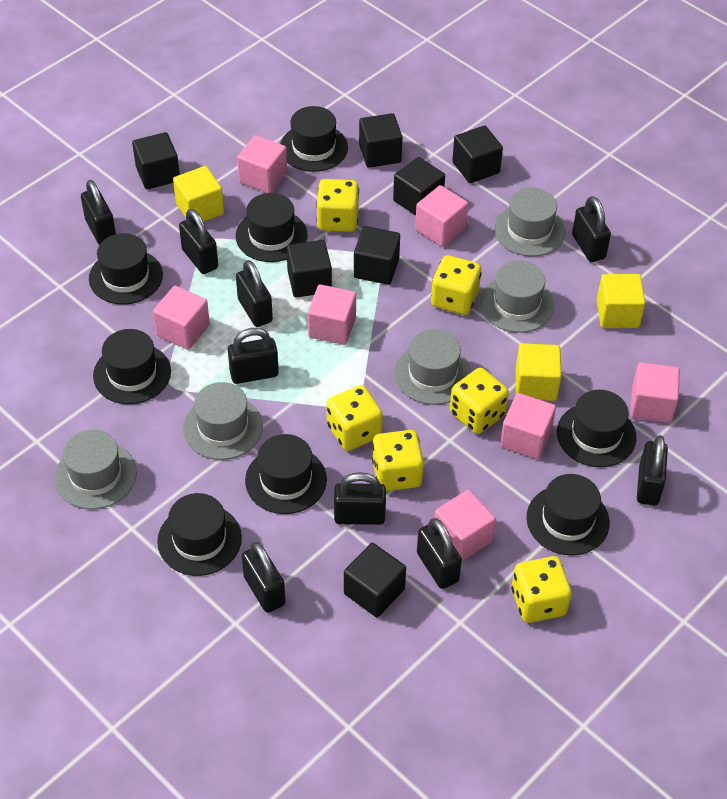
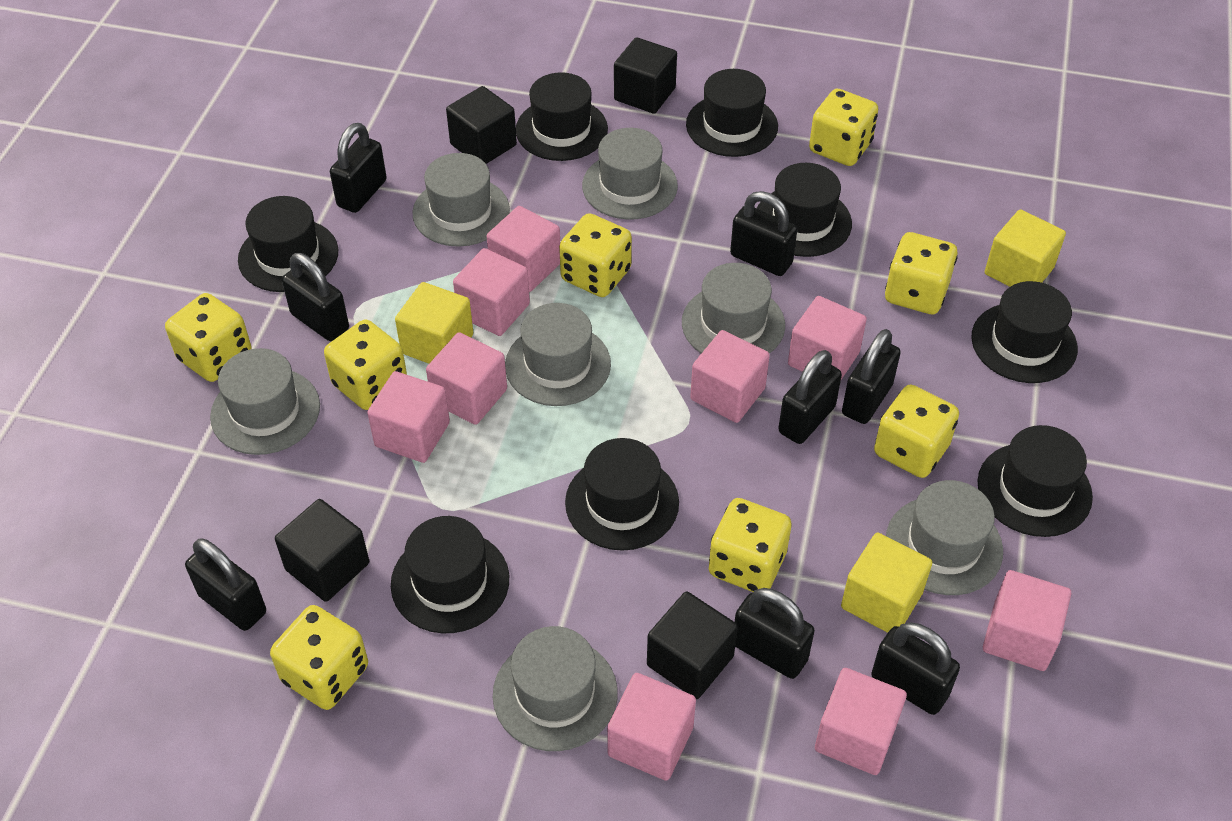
black cube: [132,132,180,189] [287,240,332,298] [344,543,406,618] [354,226,400,285] [359,113,403,168] [393,157,445,216] [452,125,503,183] = 7 -> [275,499,369,602] [446,86,517,164] [614,37,677,114] [647,591,738,699] = 4
black padlock: [81,180,116,245] [179,209,218,274] [228,328,279,384] [236,260,273,327] [242,542,285,613] [334,472,386,525] [417,518,462,589] [572,196,611,262] [637,435,668,506] = 9 -> [185,538,266,631] [282,253,349,341] [330,123,386,213] [730,191,797,276] [735,588,815,679] [778,350,842,444] [842,329,901,424] [871,622,960,715] = 8
grey hat: [55,429,137,510] [183,382,263,460] [394,329,471,405] [480,261,554,333] [494,188,565,257] = 5 -> [210,348,320,455] [412,153,510,247] [493,626,618,751] [505,303,611,406] [582,128,678,220] [682,263,785,353] [886,480,1003,595] = 7
pink cube: [153,286,210,350] [237,135,287,193] [308,284,356,345] [415,185,468,247] [434,490,496,561] [500,393,556,459] [630,362,680,423] = 7 -> [367,371,450,463] [426,332,507,425] [453,248,530,336] [487,206,560,292] [607,673,696,781] [690,330,770,423] [788,296,867,379] [815,668,907,775] [983,570,1071,671] = 9
yellow dice: [316,179,359,232] [327,385,383,451] [372,430,424,491] [431,255,481,315] [450,368,509,434] [512,556,572,623] = 6 -> [165,293,252,382] [270,605,368,710] [324,320,407,410] [559,213,632,297] [709,498,792,592] [809,89,878,166] [874,385,959,478] [885,232,957,314] = 8

